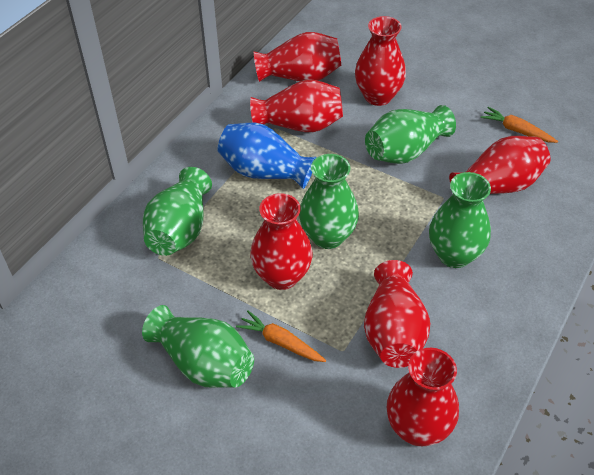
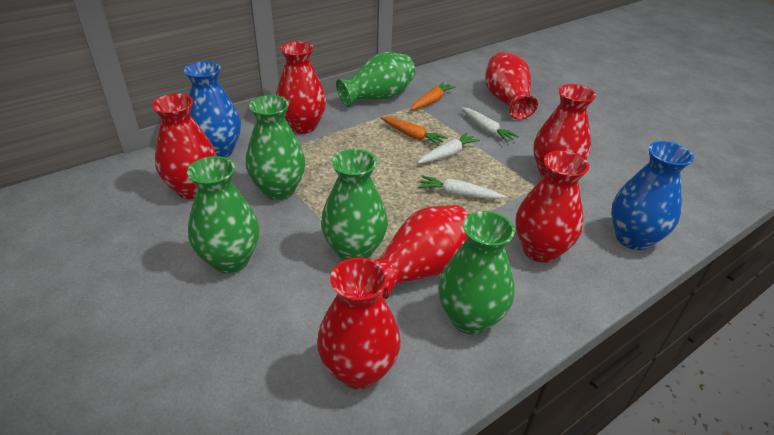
blue vase: [217,123,316,189] = 1 -> [184,61,241,157] [611,141,694,250] = 2
white carrot: none = 0 -> [417,133,480,164] [418,176,505,199] [461,107,519,143] = 3

